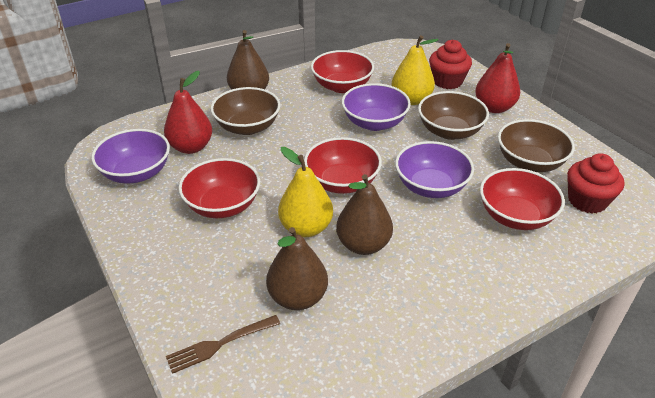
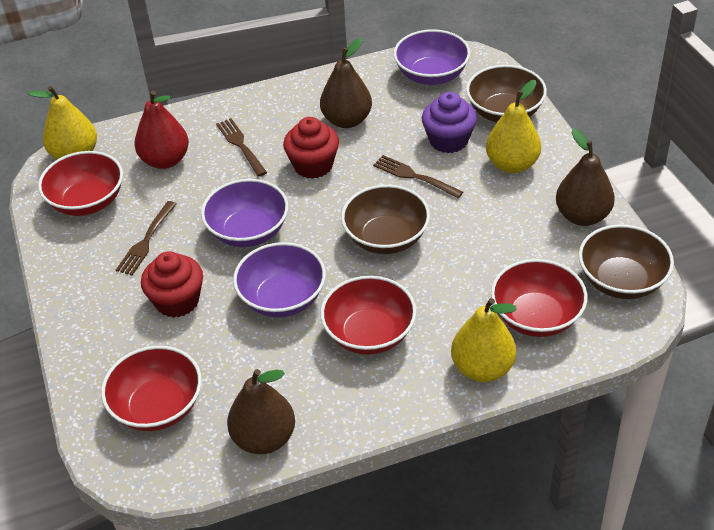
brown fork: [166,315,280,374] = 1 -> [116,201,176,275] [216,118,267,177] [373,155,463,198] = 3
purple cupcake: none = 0 -> [422,92,477,153] = 1
red pear: [164,71,212,154] [475,43,520,113] = 2 -> [135,91,189,169] = 1
yellow pear: [278,147,333,237] [391,35,438,105] = 2 -> [28,86,97,159] [451,298,517,382] [486,80,541,173] = 3

